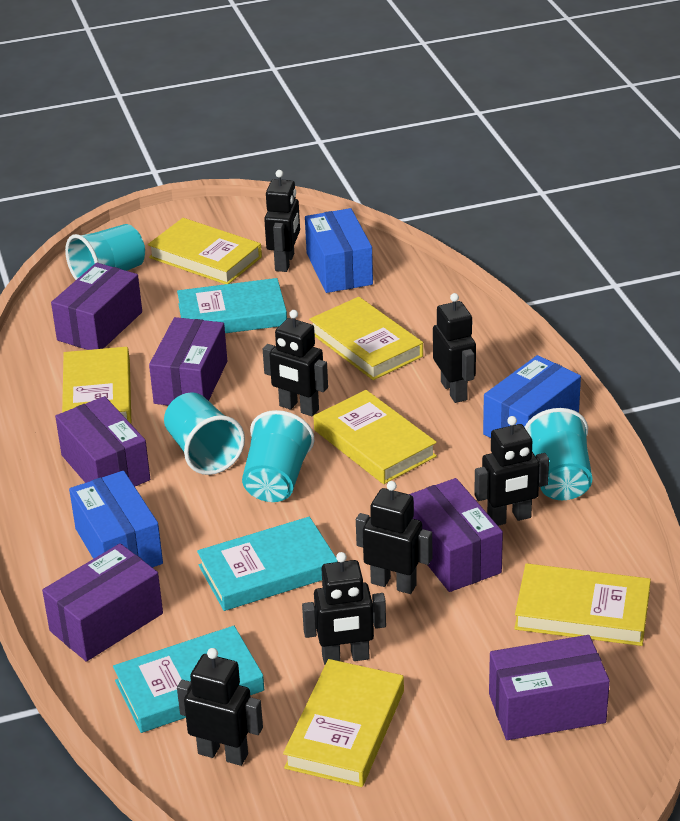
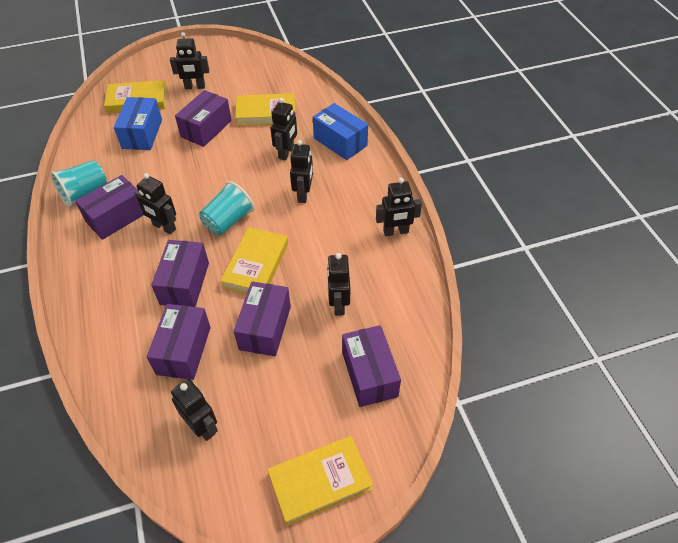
blue box: [69,471,163,568] [305,208,373,293] [483,355,581,438] = 3 -> [114,97,162,150] [313,103,368,160] = 2
turquoise book: [113,626,264,733] [177,278,287,333] [197,517,338,611] = 3 -> none = 0
turquoise cup: [65,224,145,280] [164,392,245,475] [242,410,315,502] [525,408,593,500] = 4 -> [50,160,107,207] [199,181,255,235] = 2
yellow book: [62,347,131,424] [148,218,262,284] [283,659,404,787] [309,297,423,380] [313,390,437,484] [514,563,651,646] = 6 -> [104,80,167,113] [220,227,288,294] [235,93,295,126] [267,436,373,526] = 4

